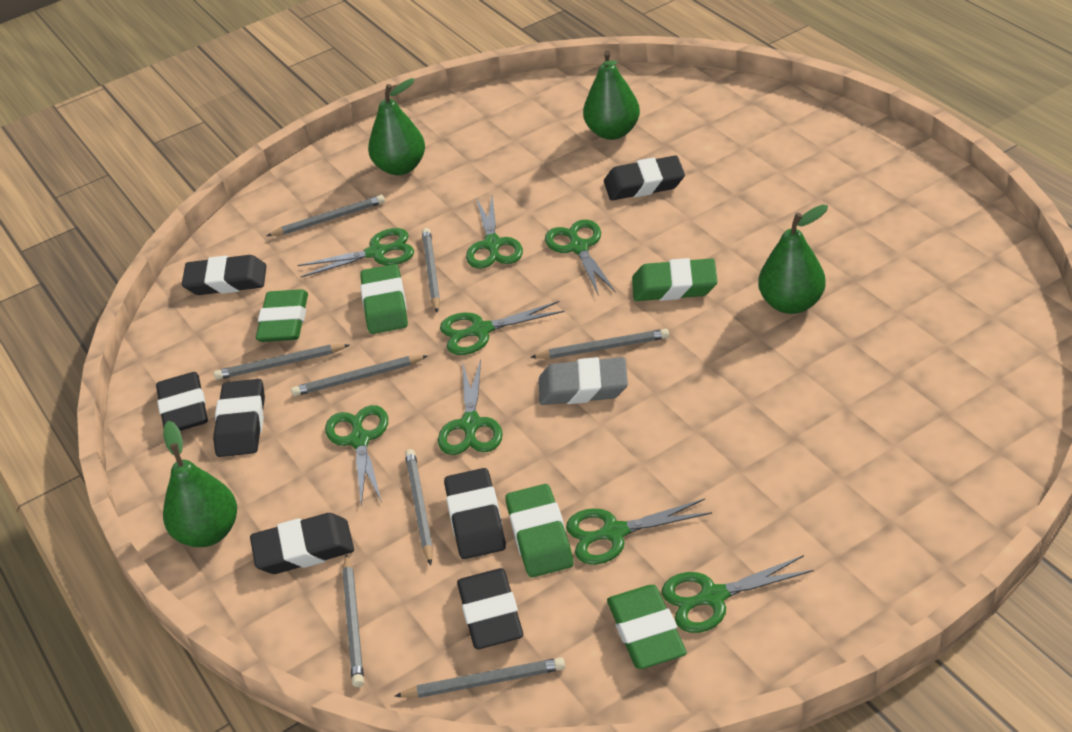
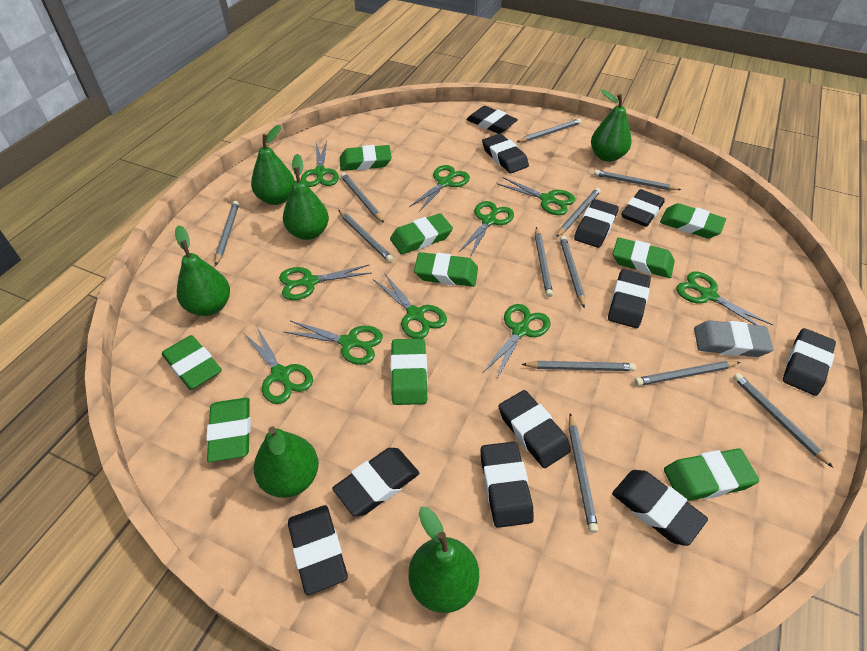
black eraser: [156,372,208,431] [182,255,266,295] [213,379,265,457] [250,513,354,574] [444,468,506,559] [457,568,523,649] [604,155,685,200] = 7 -> [288,505,348,595] [332,448,419,516] [466,106,518,134] [480,442,534,528] [482,134,529,173] [499,390,571,468] [574,199,619,248] [608,269,651,328] [612,470,708,546] [621,189,665,227] [783,328,836,396] = 11
green eraser: [256,289,308,342] [360,264,408,334] [506,484,573,578] [607,585,687,669] [632,258,718,301] = 5 -> [162,335,222,390] [206,398,251,462] [340,145,392,171] [390,213,453,254] [391,338,428,405] [414,252,478,287] [613,237,675,278] [660,203,726,238] [664,449,759,501] = 9
green pear: [163,421,237,547] [368,78,425,175] [583,50,640,140] [758,205,828,314] = 4 -> [175,225,230,316] [251,125,295,205] [254,427,319,498] [283,154,329,240] [408,507,479,613] [591,90,632,162] = 6
green scissors: [297,228,414,277] [325,405,388,506] [438,359,503,455] [440,301,564,355] [466,195,523,269] [545,220,616,296] [566,499,712,565] [662,555,814,633] = 8 -> [244,327,313,404] [279,265,371,300] [284,321,383,365] [301,141,339,187] [373,273,447,339] [409,165,470,212] [459,201,514,257] [483,304,550,380] [497,177,575,215] [676,272,773,326] = 10
grey pencil: [214,344,349,380] [267,195,385,236] [291,355,428,396] [342,553,364,687] [395,657,565,698] [405,449,433,566] [422,228,440,313] [530,329,669,359] = 8 -> [215,201,239,266] [338,210,393,262] [341,173,384,223] [517,119,581,142] [521,361,636,371] [535,227,553,297] [556,188,601,237] [560,236,585,308] [569,413,598,533] [594,170,681,190] [635,361,740,386] [733,373,833,467] = 12

